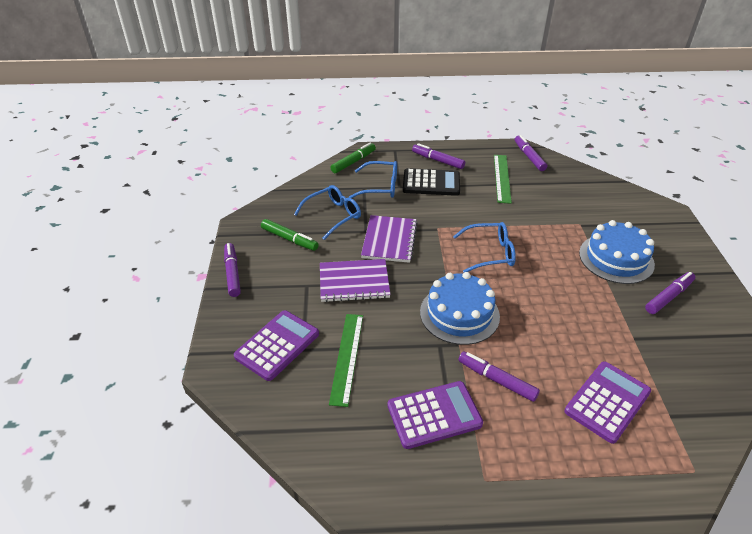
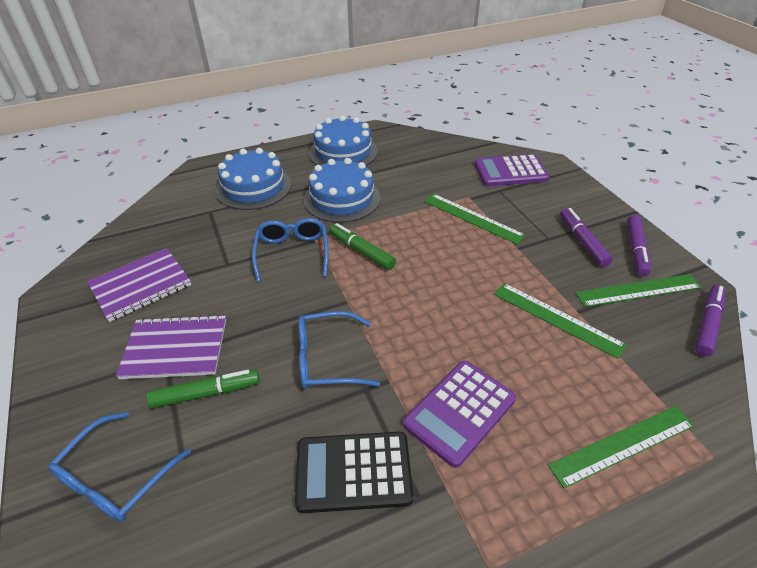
blue cake: [420,272,500,345] [579,220,655,284] = 2 -> [216,148,291,210] [304,158,380,223] [309,115,378,166] = 3
green ruler: [329,314,363,407] [494,155,512,204] = 2 -> [424,194,526,244] [494,283,627,359] [548,406,695,488] [576,274,702,307] = 4
purple calculator: [234,310,319,381] [387,381,483,449] [564,362,651,444] = 3 -> [403,361,516,468] [475,154,550,186] = 2
purple marker: [224,243,241,297] [412,143,465,169] [458,351,540,402] [515,135,547,171] [645,272,695,314] = 5 -> [560,208,612,267] [627,215,651,276] [695,285,725,356] = 3

